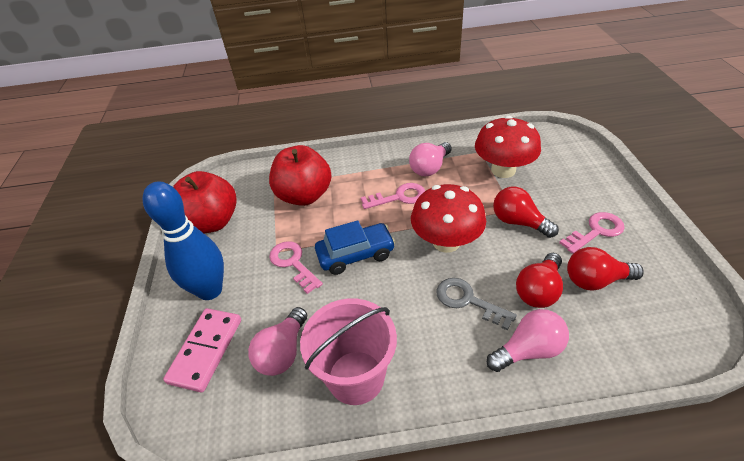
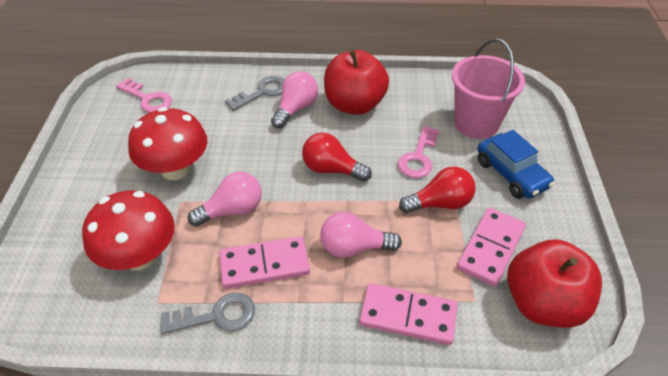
blue bowling pin: [142,182,224,300] = 1 -> none = 0
grey key: [436,278,517,331] = 1 -> [160,292,255,334] [225,76,285,111] = 2
pink domino: [163,308,241,393] = 1 -> [219,236,310,289] [359,283,458,345] [456,208,526,287] = 3
pink key: [269,241,323,294] [361,183,425,209] [559,212,625,254] = 3 -> [116,78,172,113] [398,126,440,178] = 2
red light bulb: [493,186,559,238] [516,253,563,308] [567,247,644,291] = 3 -> [302,133,372,182] [399,167,475,213] = 2

